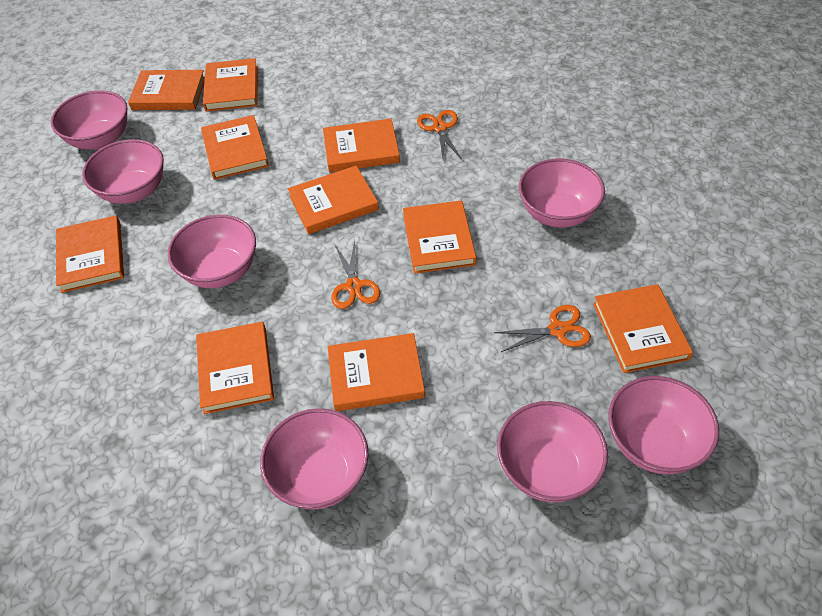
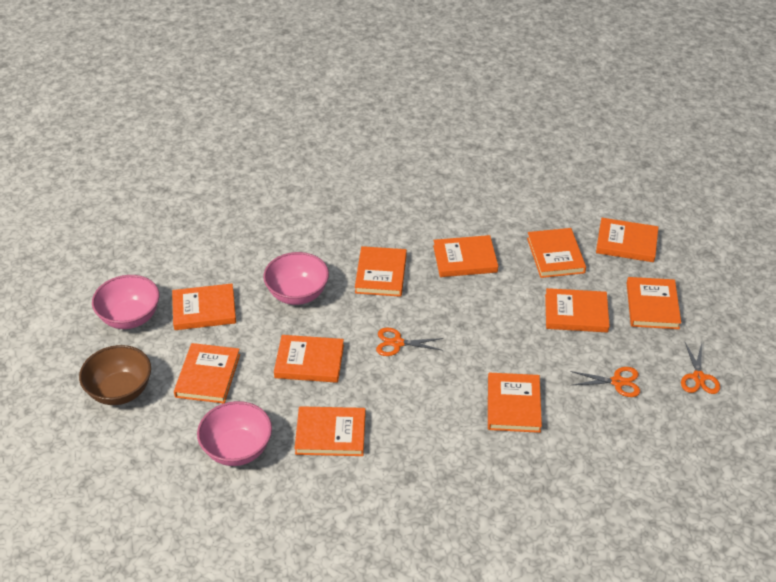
brown bowl: none = 0 -> [79,345,151,405] = 1
orange book: [56,215,124,293] [128,70,205,110] [196,322,274,414] [201,115,269,180] [203,58,258,112] [288,165,379,234] [323,119,400,172] [328,333,425,411] [403,200,476,274] [593,284,693,373] = 10 -> [172,283,236,330] [174,343,240,403] [274,335,344,383] [295,406,365,456] [355,246,407,297] [433,235,498,277] [488,373,542,433] [527,228,586,278] [545,288,610,332] [596,218,658,262] [627,277,681,329] = 11
pink bowl: [51,90,127,149] [82,139,164,204] [167,215,256,288] [260,408,369,509] [497,401,608,502] [519,158,605,228] [608,376,719,474] = 7 -> [92,275,159,329] [197,401,272,466] [263,252,329,305] = 3

